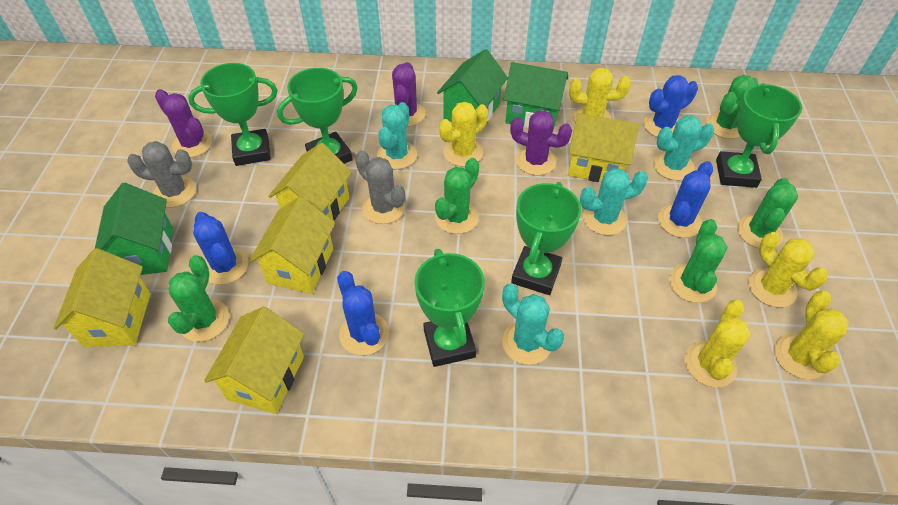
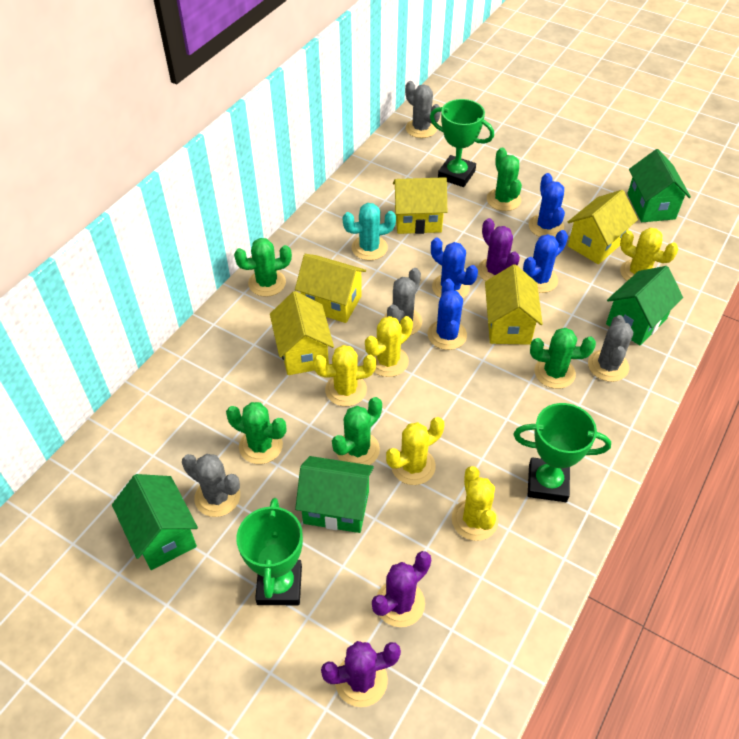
green house: [95,183,173,275] [437,49,508,122] [504,62,568,130] = 3 -> [112,474,198,570] [295,456,374,533] [606,266,683,345] [627,149,691,222] = 4
green trophy: [188,63,277,166] [277,68,358,164] [414,249,485,367] [511,182,581,295] [716,83,802,188] = 5 -> [236,498,303,605] [430,99,494,187] [514,403,611,502] = 3
grey cactus: [127,141,196,208] [355,151,405,224] = 2 -> [182,454,240,517] [384,268,422,335] [405,81,441,138] [588,315,633,382] = 4
turquoise cactus: [377,102,417,169] [502,284,564,365] [580,168,648,235] [653,115,714,181] = 4 -> [342,203,396,261] = 1

